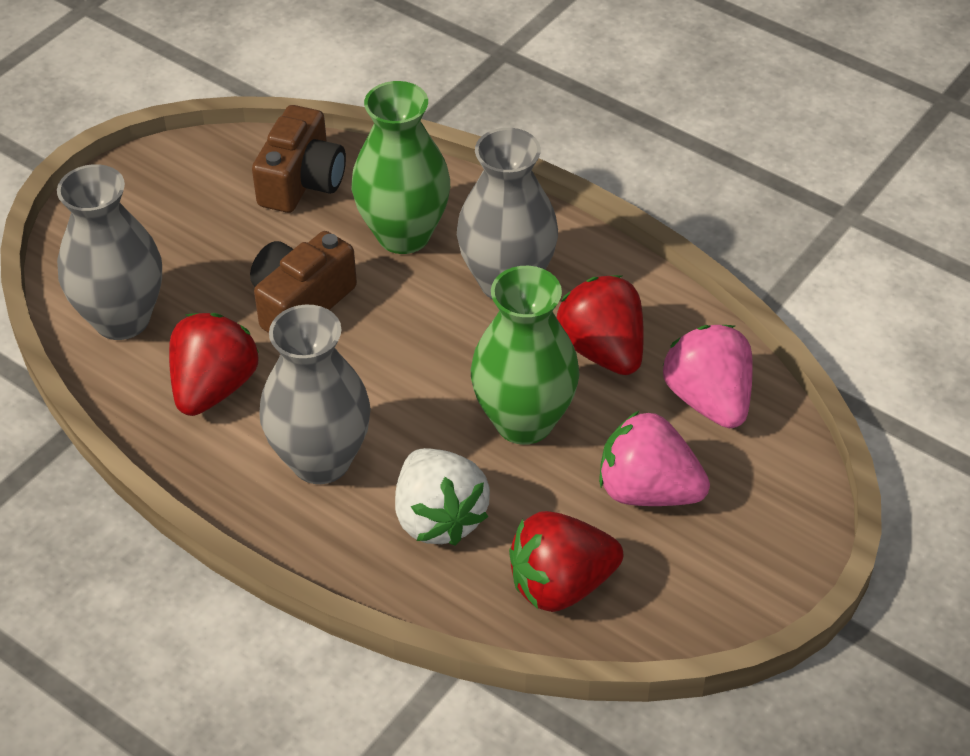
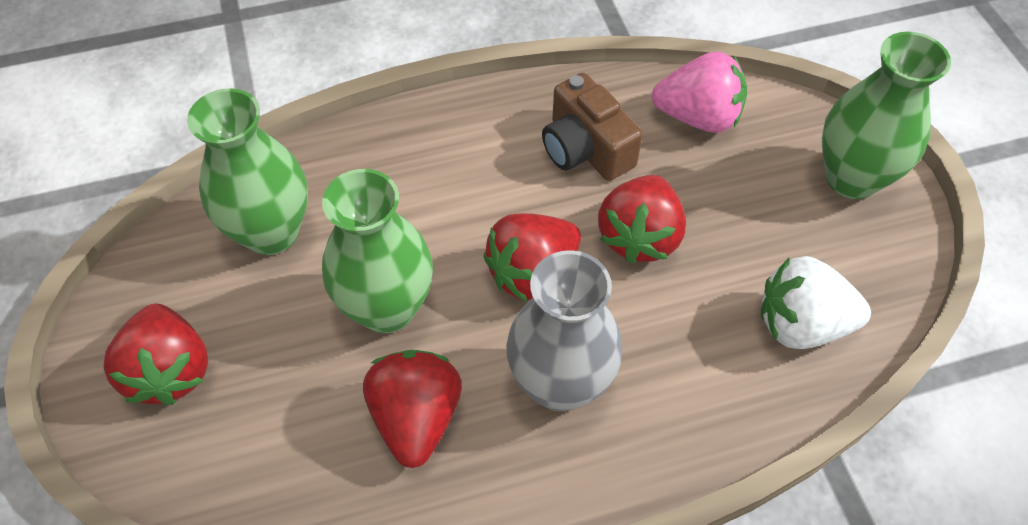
brown camera: [250,231,357,333] [252,105,346,213] = 2 -> [542,73,643,181] = 1
green vase: [351,81,450,254] [471,266,580,445] = 2 -> [187,88,308,255] [322,169,433,333] [822,32,951,199] = 3
grey vase: [57,164,162,340] [259,304,371,484] [457,128,558,299] = 3 -> [506,250,622,411] = 1
pink strawberry: [599,410,710,506] [663,325,753,428] = 2 -> [652,52,747,133] = 1
red strawberry: [169,313,259,416] [509,511,623,612] [556,275,644,375] = 3 -> [104,303,208,405] [363,350,462,468] [483,213,581,302] [598,175,686,263] = 4

